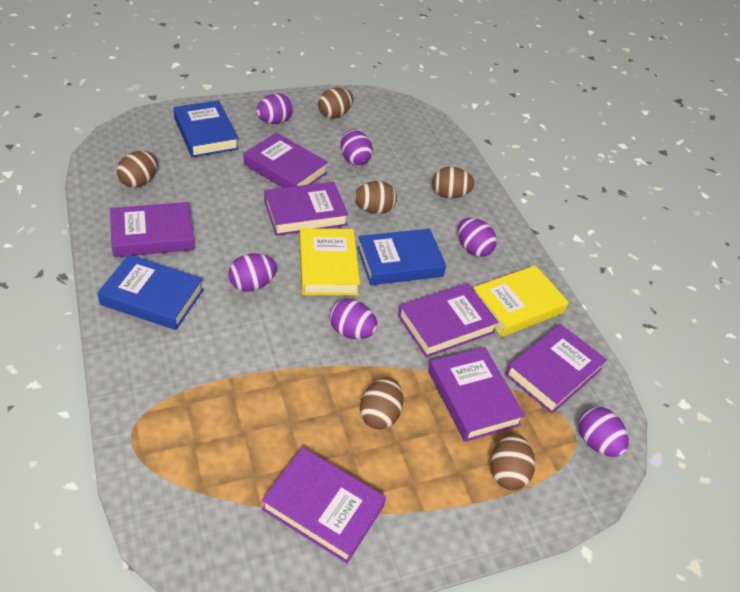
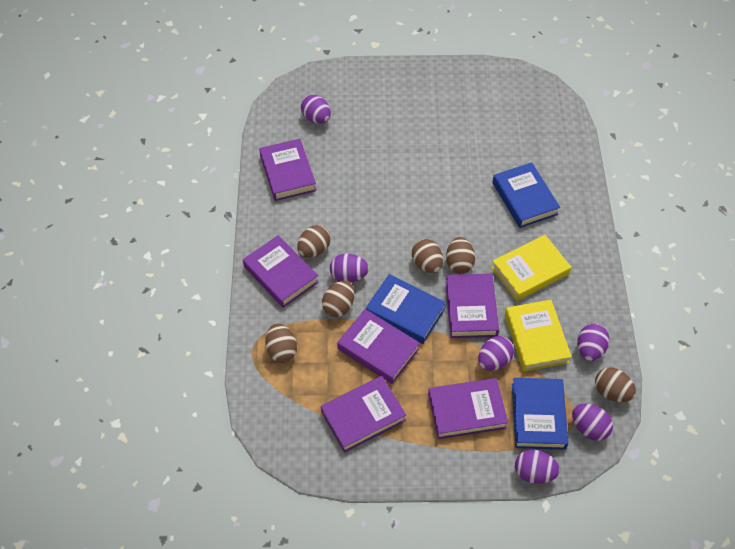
purple book: [110,202,195,257] [244,132,328,188] [262,447,386,563] [264,182,348,236] [398,283,499,358] [428,347,525,442] [505,324,607,414] = 7 -> [243,235,319,308] [259,139,316,201] [321,376,406,453] [337,309,420,384] [428,378,508,439] [445,273,499,338] = 6

